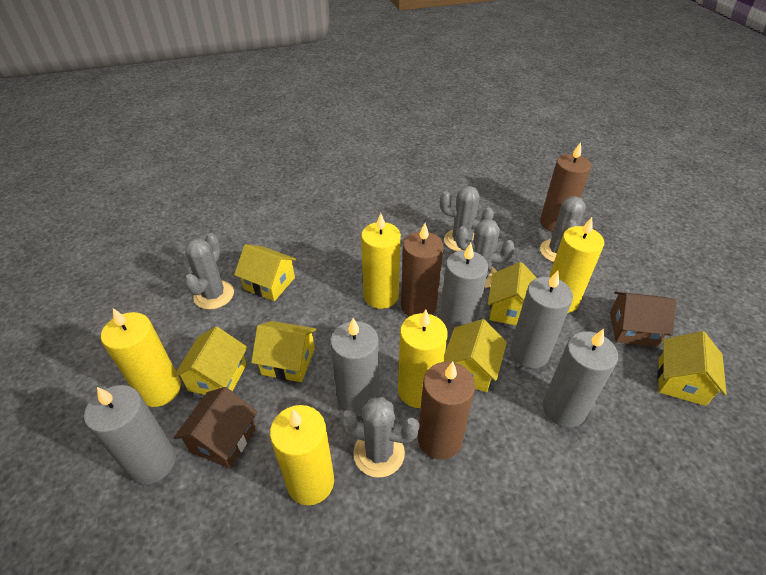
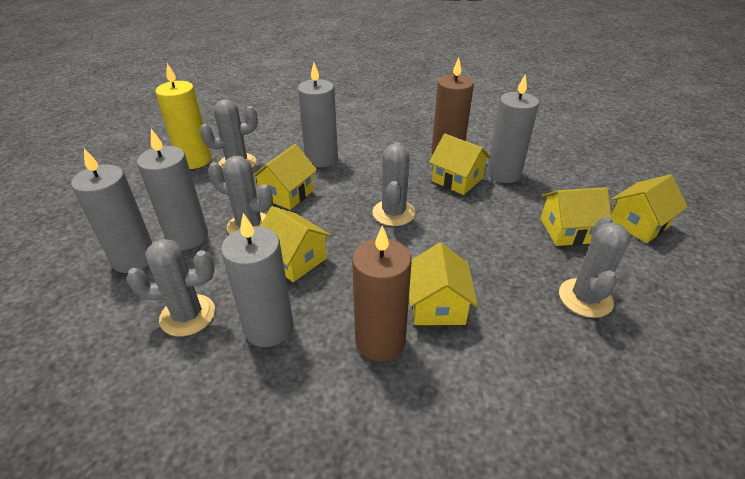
brown candle: [401,223,443,317] [418,362,475,460] [540,142,591,232] = 3 -> [352,226,412,361] [431,58,474,155] = 2
brown house: [173,387,258,469] [610,291,677,347] = 2 -> none = 0
yellow candle: [101,308,181,407] [270,405,334,505] [361,213,401,309] [398,310,448,408] [549,217,604,313] = 5 -> [155,63,212,169] = 1

